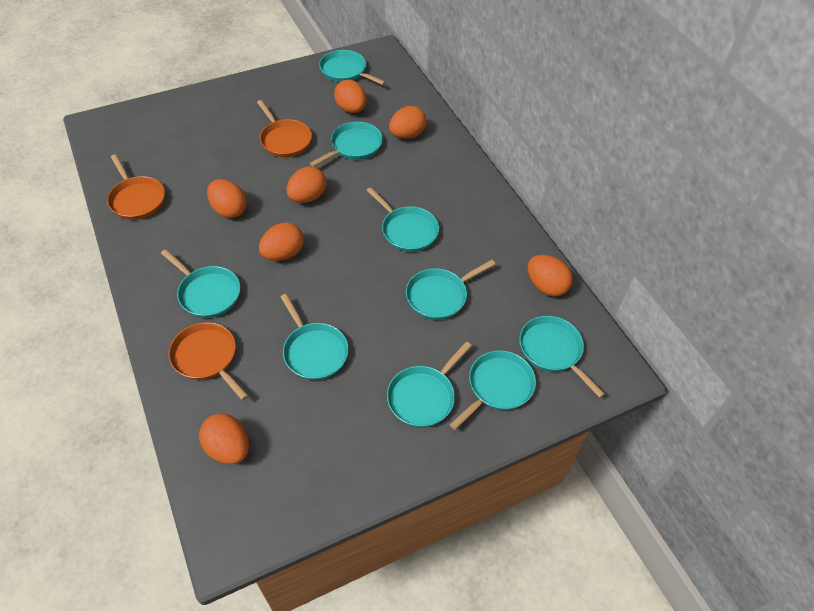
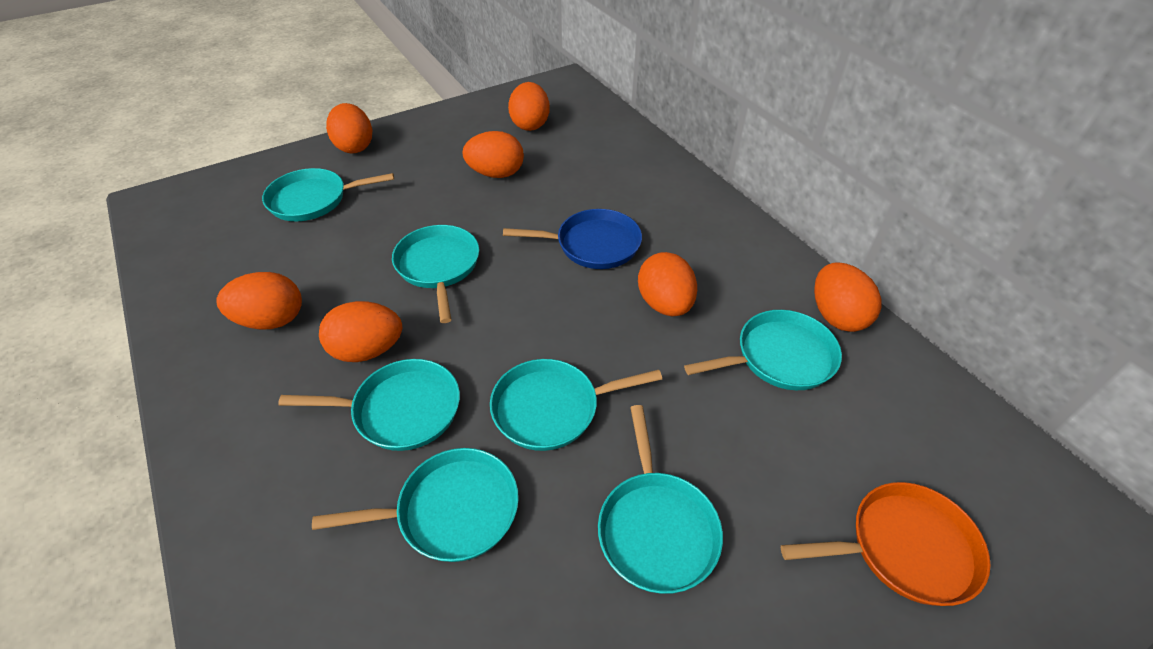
blue pan: none = 0 -> [503,209,642,269] = 1
orange pan: [107,154,165,220] [168,322,249,400] [257,100,312,157] = 3 -> [781,482,991,606] = 1
turquoise pan: [161,249,240,318] [280,294,349,380] [310,122,383,167] [319,50,386,85] [366,187,439,252] [387,341,472,427] [406,260,495,320] [450,350,536,430] [519,316,605,398] = 9 -> [262,168,394,221] [278,359,460,451] [312,448,519,562] [392,225,479,323] [490,359,662,451] [598,405,723,594] [684,310,842,390] = 7

